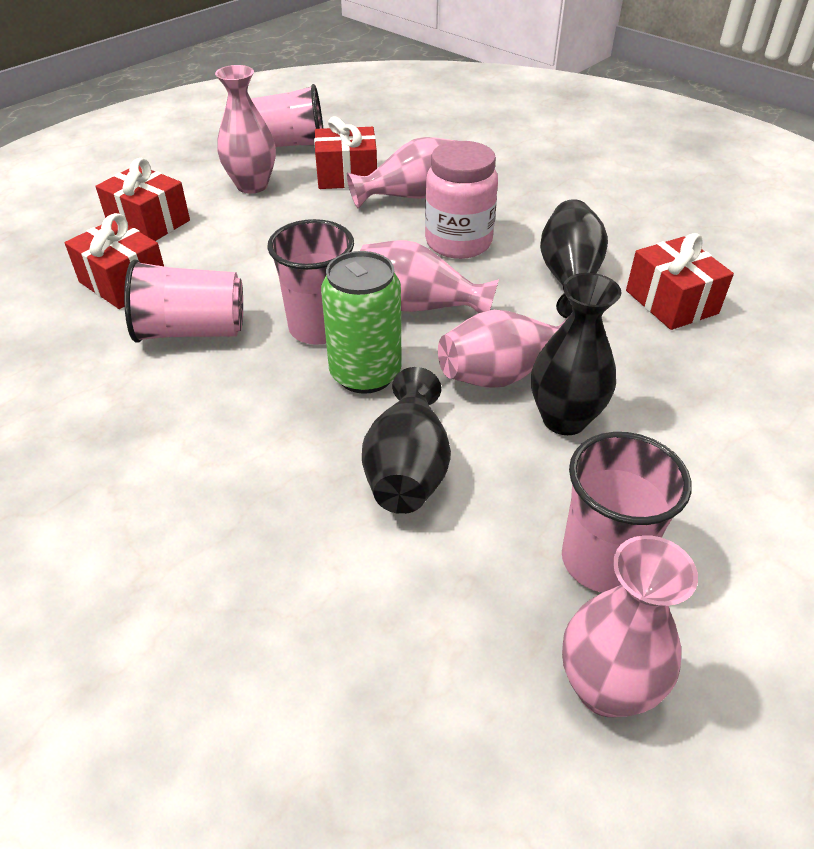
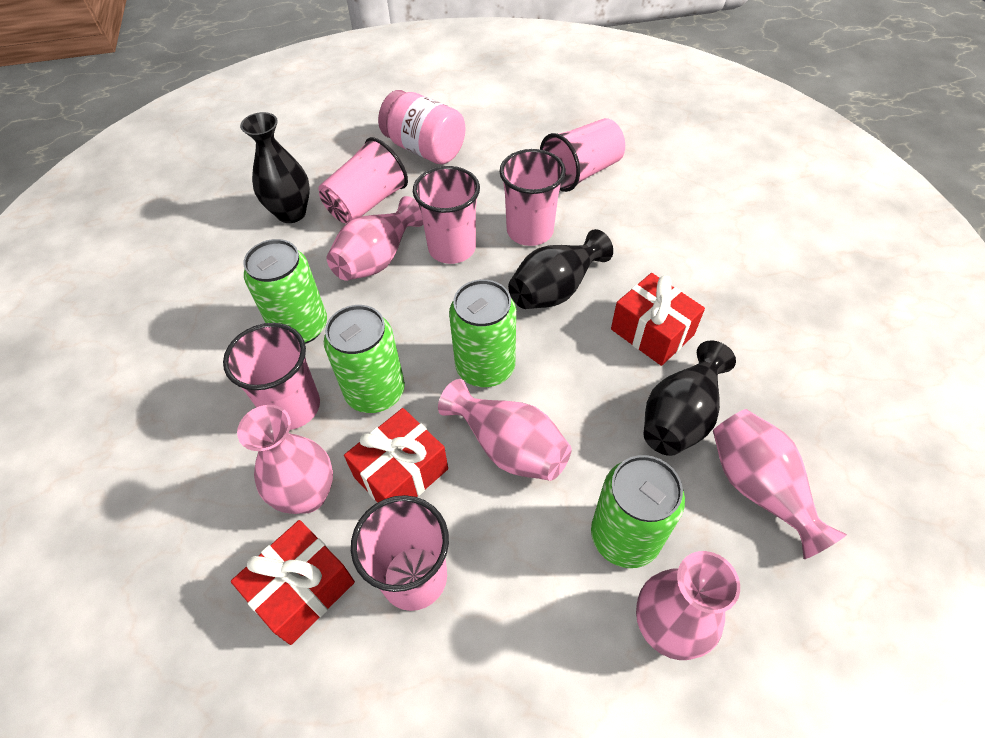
green can: [321,251,402,394] = 1 -> [244,239,327,344] [324,305,405,413] [449,279,516,387] [591,455,685,568] = 4
pink cup: [124,259,243,343] [251,84,324,147] [267,219,354,345] [562,432,692,593] = 4 -> [223,323,320,430] [318,137,408,224] [351,495,449,611] [413,166,480,264] [500,149,566,246] [540,118,625,192] = 6
red gift: [65,213,164,309] [96,158,190,241] [314,117,377,189] [626,233,734,330] = 4 -> [231,520,355,645] [344,408,448,502] [611,273,705,366] = 3

